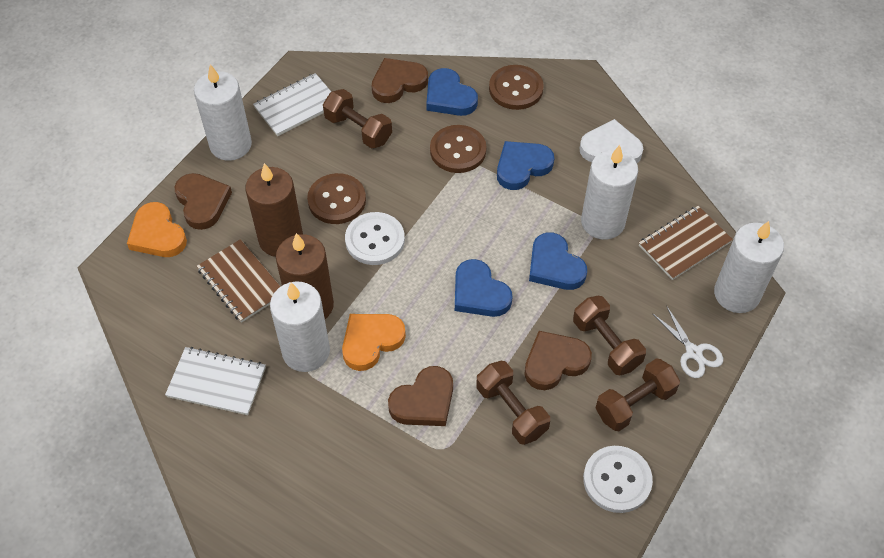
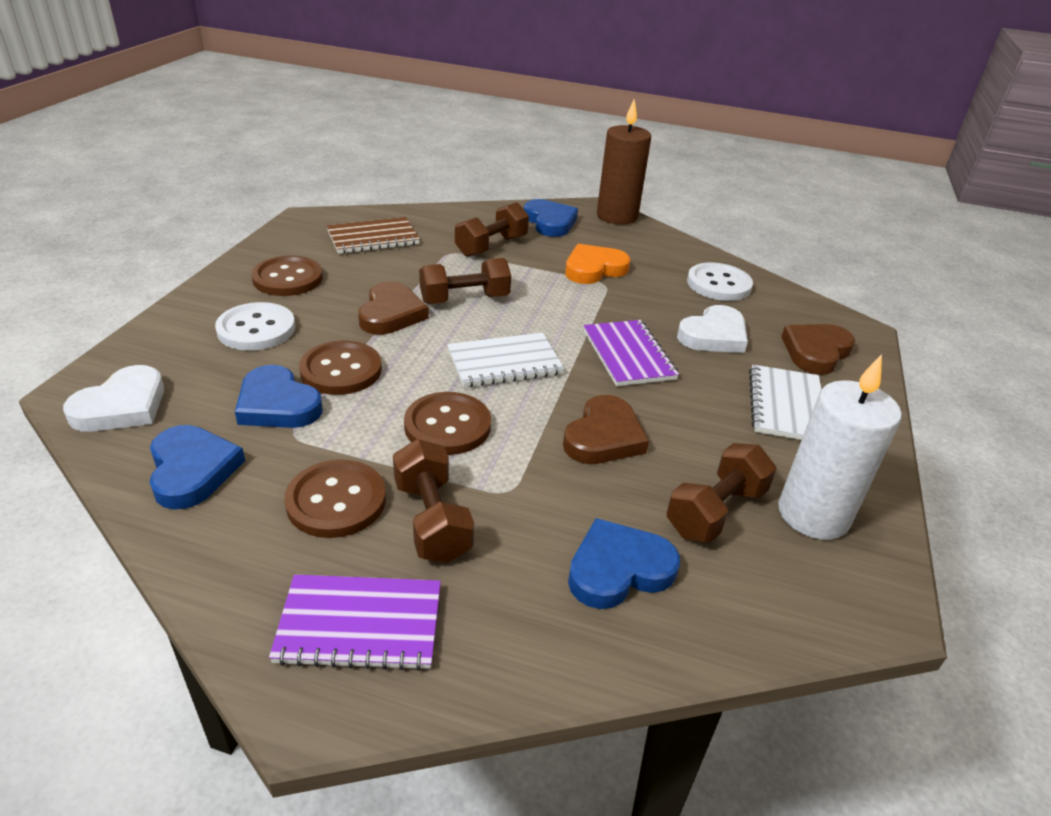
brown button: [307,173,366,224] [430,125,487,173] [489,65,544,110] = 3 -> [251,256,323,296] [284,459,386,538] [299,341,382,395] [404,392,491,455] = 4
brown candle: [245,163,303,257] [276,233,334,319] = 2 -> [597,98,651,225] = 1
brown heart: [175,173,232,230] [372,58,428,103] [388,366,453,426] [524,331,592,390] = 4 -> [358,282,429,335] [563,395,649,464] [781,324,855,375] = 3
brown notebook: [197,239,281,323] [639,206,733,280] = 2 -> [327,217,420,254] = 1
orange heart: [127,202,187,257] [342,314,406,371] = 2 -> [565,244,630,284] = 1
purple notebook: none = 0 -> [269,575,441,671] [583,320,679,386] = 2
white candle: [194,64,252,161] [270,281,330,372] [581,145,638,239] [714,221,784,313] = 4 -> [778,354,902,540] = 1
white heart: [579,119,643,163] = 1 -> [63,365,164,432] [677,305,748,353] = 2
white scissors: [652,305,723,378] = 1 -> none = 0

